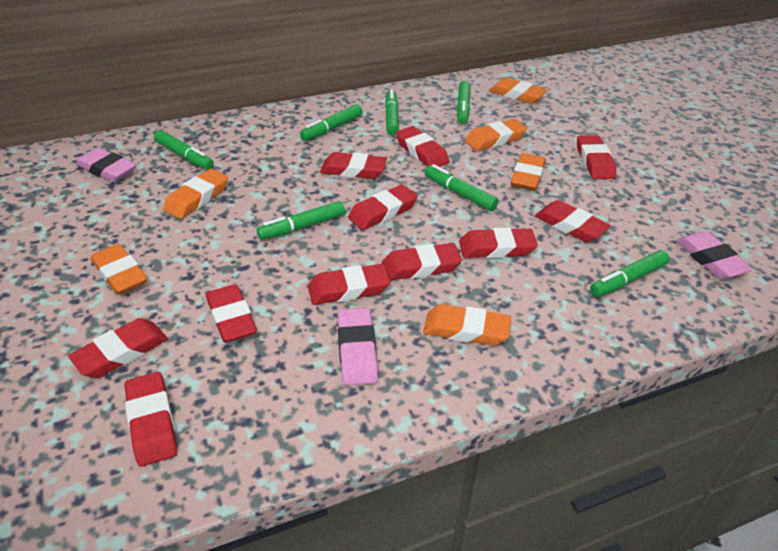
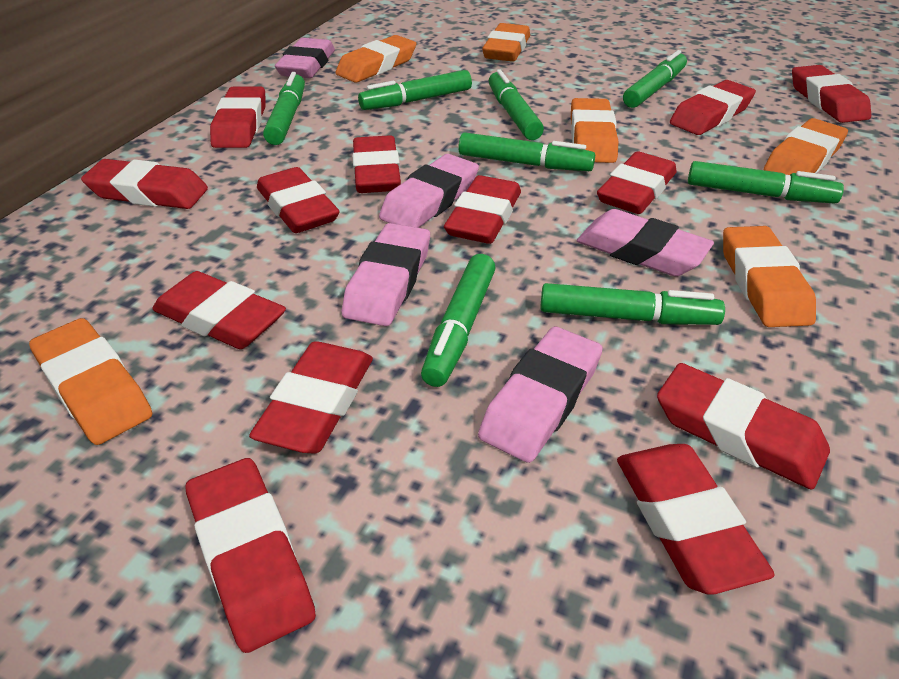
green marker: [154,130,214,170] [257,201,345,240] [300,104,363,141] [385,89,399,136] [425,164,498,211] [457,81,470,124] [590,250,669,297] = 7 -> [263,72,305,145] [358,70,472,110] [421,254,496,387] [458,132,595,171] [489,69,544,140] [540,283,725,325] [623,50,687,108] [688,161,844,204] = 8
pink eraser: [76,148,136,182] [338,308,378,386] [676,231,753,279] = 3 -> [275,38,335,78] [342,223,430,326] [379,154,479,228] [478,326,603,463] [577,209,714,276] = 5
red eraser: [68,318,168,378] [124,372,177,467] [206,284,257,343] [308,264,390,305] [320,152,387,179] [348,185,418,230] [382,243,462,280] [396,126,449,167] [459,227,538,258] [535,200,611,242] [577,135,616,179] = 11 -> [81,159,208,209] [152,271,286,349] [185,458,316,653] [210,87,266,148] [249,341,373,453] [257,167,339,233] [352,135,401,193] [444,175,521,244] [597,151,677,214] [617,444,775,595] [657,363,830,489] [670,80,756,135] [792,65,871,123] = 13

